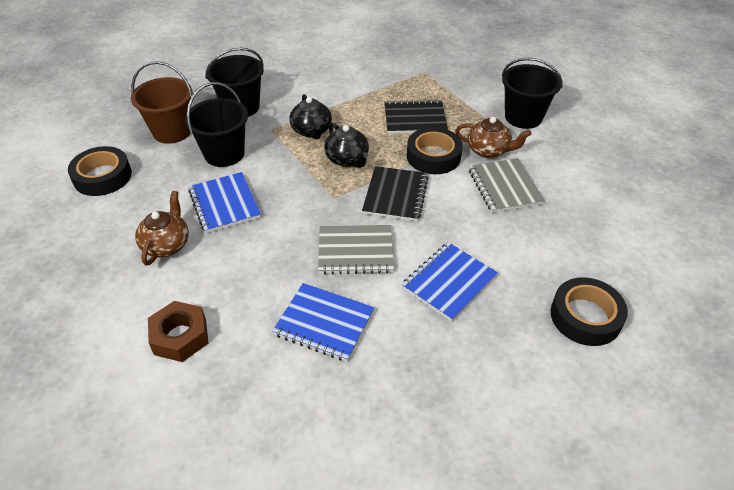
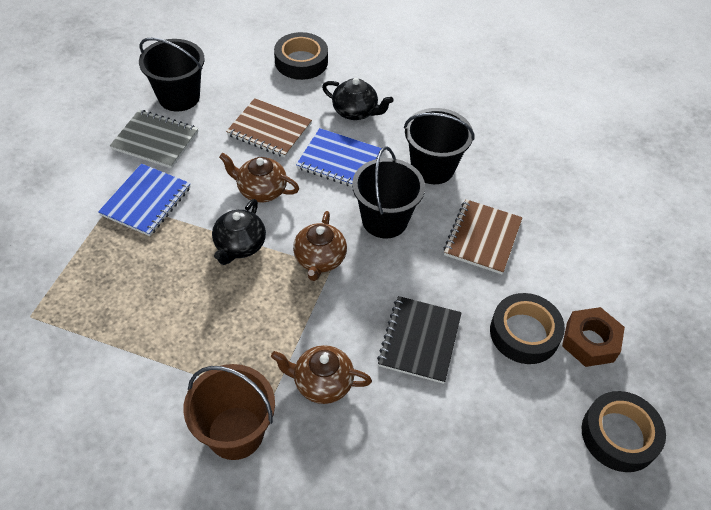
black notebook: [362,166,429,221] [384,99,448,134] = 2 -> [377,296,462,384] = 1
blue notebook: [188,172,261,233] [272,283,374,361] [401,242,498,322] = 3 -> [98,163,191,236] [296,128,382,186] = 2
brown notebook: none = 0 -> [226,98,312,157] [443,199,523,274] = 2
brown teapot: [135,191,189,266] [455,117,531,158] = 2 -> [219,153,299,202] [271,345,372,404] [293,211,347,281] = 3
grey notebook: [318,225,394,274] [469,158,545,213] = 2 -> [110,110,198,168] = 1

